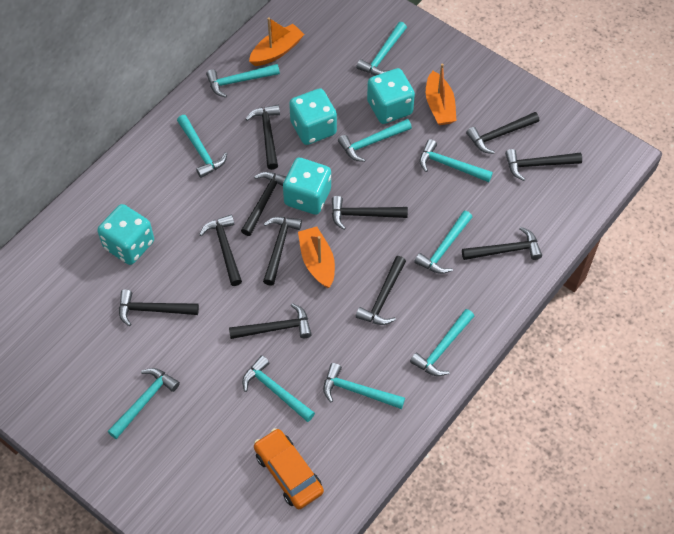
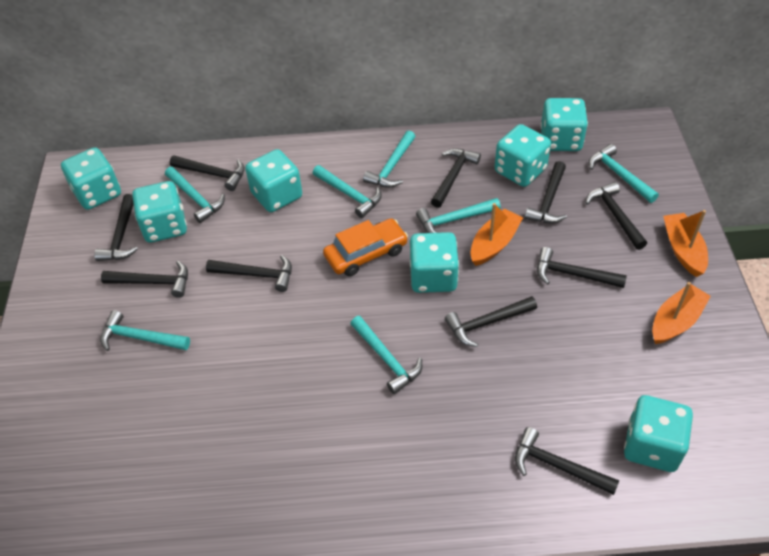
black hammer: [119,289,199,326] [199,215,242,286] [229,303,312,339] [241,172,286,236] [246,105,280,170] [263,217,302,286] [332,196,408,230] [356,256,406,325] [462,227,542,260] [466,112,539,154] [505,149,582,181] = 11 -> [94,194,138,261] [101,261,188,298] [170,155,245,191] [206,255,292,292] [431,148,481,208] [445,296,537,347] [515,427,619,495] [524,161,567,224] [537,247,627,288] [586,182,647,250] = 10
turquoise dice: [97,204,154,265] [283,158,331,215] [289,88,337,145] [367,68,415,124] = 4 -> [61,147,121,210] [132,181,187,243] [245,149,302,212] [410,232,459,293] [495,124,551,187] [540,98,588,151] [624,395,693,472] = 7
turquoise hammer: [108,368,180,439] [177,115,227,178] [206,64,280,98] [242,355,315,422] [323,363,405,409] [338,119,412,162] [356,22,407,75] [410,309,474,376] [414,211,472,274] [420,139,493,182] = 10 -> [100,310,190,351] [165,167,225,223] [313,165,382,218] [350,316,422,394] [363,131,416,188] [416,198,501,233] [589,144,659,203] = 7

